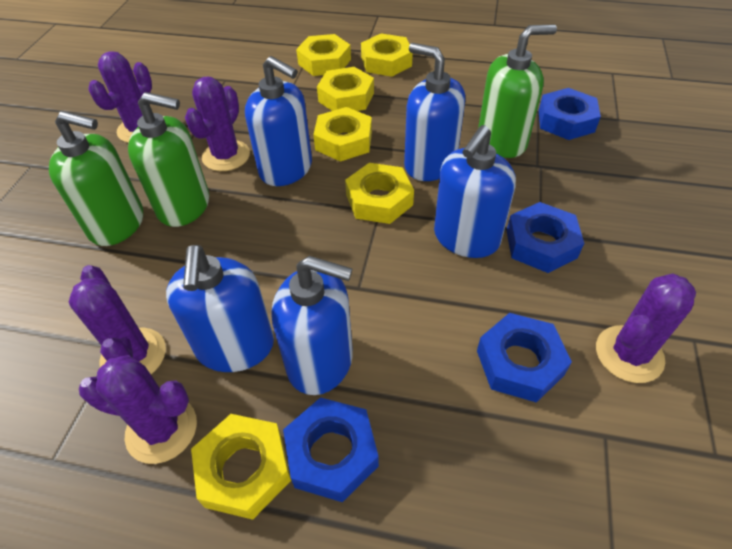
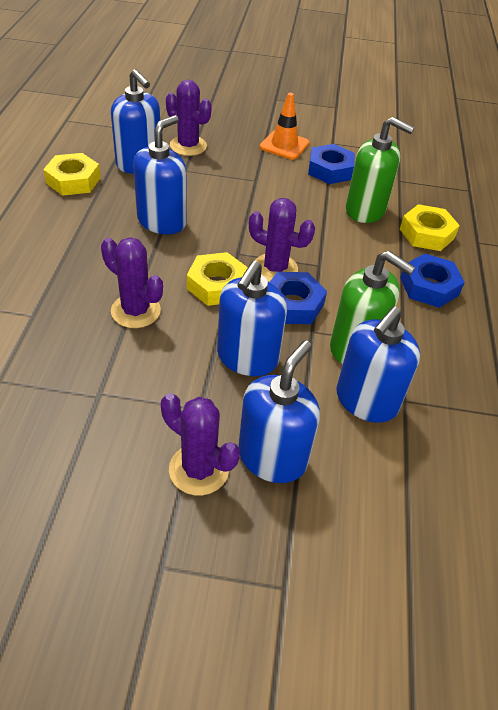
blue nut: [283,397,379,502] [477,313,572,403] [506,202,584,273] [539,88,601,140] = 4 -> [270,272,327,324] [308,144,355,184] [400,254,465,308] = 3
green soap dispenser: [49,111,143,246] [128,92,209,227] [478,25,557,158] = 3 -> [330,251,415,364] [346,117,414,223] = 2
orange traffic cone: none = 0 -> [260,93,309,160] = 1
purple cactus: [69,265,166,374] [79,355,197,464] [88,51,152,143] [185,77,250,171] [596,274,696,383] = 5 -> [101,237,163,328] [161,393,240,496] [166,80,212,156] [249,198,315,282] = 4
yellow nut: [191,414,291,520] [296,34,351,76] [313,107,372,162] [317,67,374,111] [345,163,414,224] [361,33,413,77] = 6 -> [43,153,101,196] [187,252,248,306] [400,204,460,251] = 3

